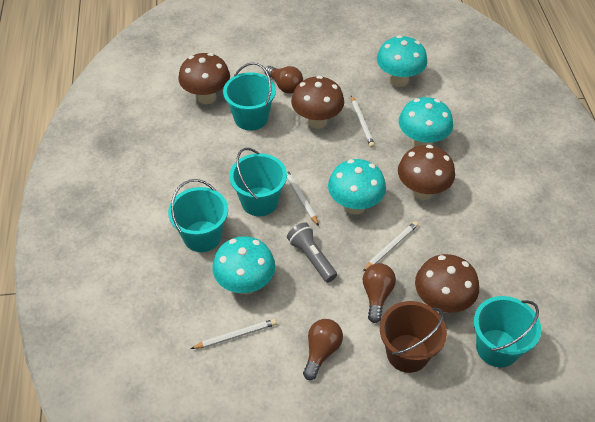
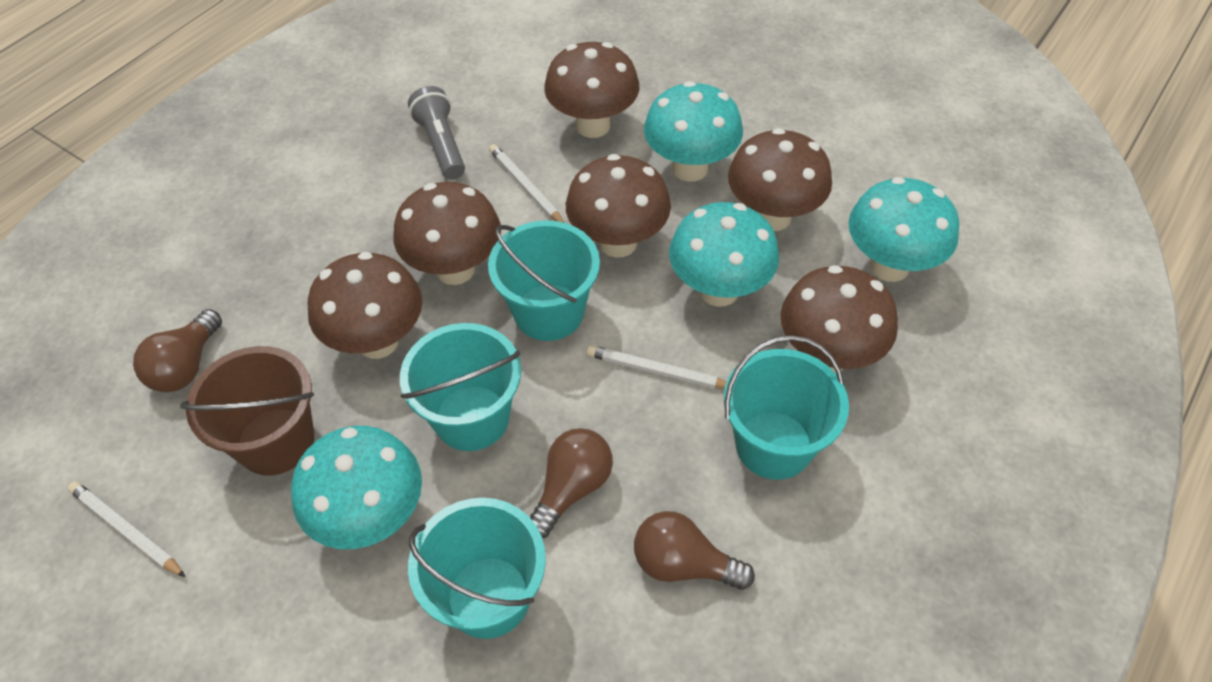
brown mushroom: [178,53,230,104] [291,76,344,129] [398,145,455,200] [415,254,479,313] = 4 -> [307,252,422,359] [394,182,501,285] [544,42,639,138] [566,154,671,258] [728,128,832,231] [781,265,898,373] = 6
white pencil: [190,319,277,349] [286,169,319,226] [351,96,375,148] [363,221,418,271] = 4 -> [68,481,186,577] [489,144,564,223] [586,345,727,389] = 3

